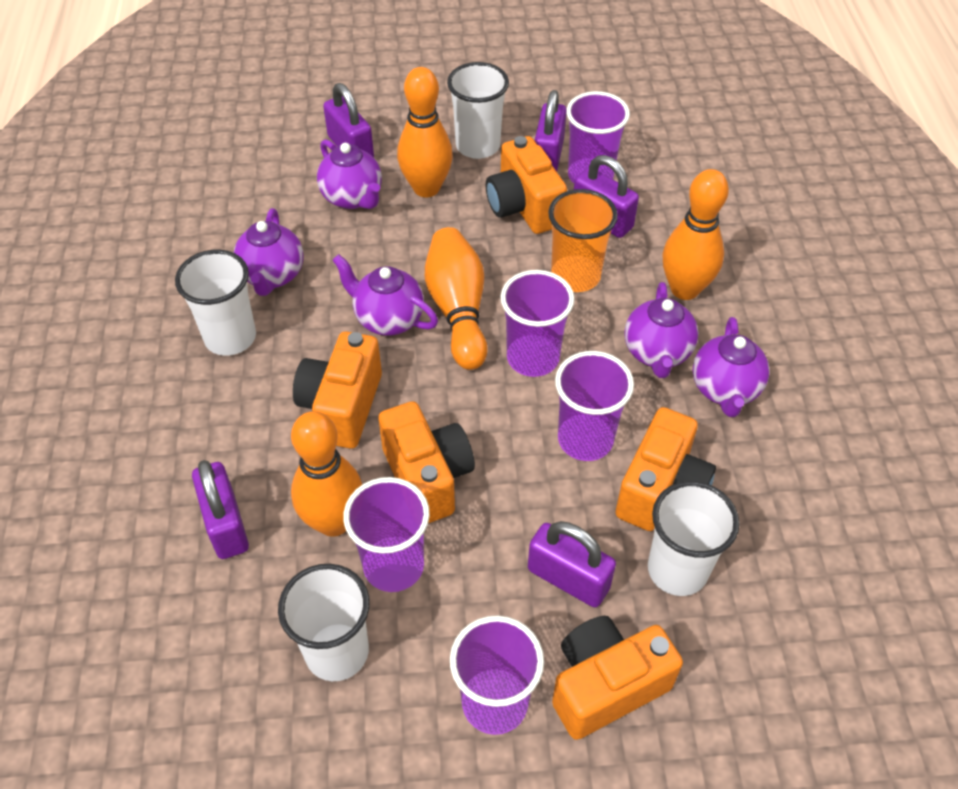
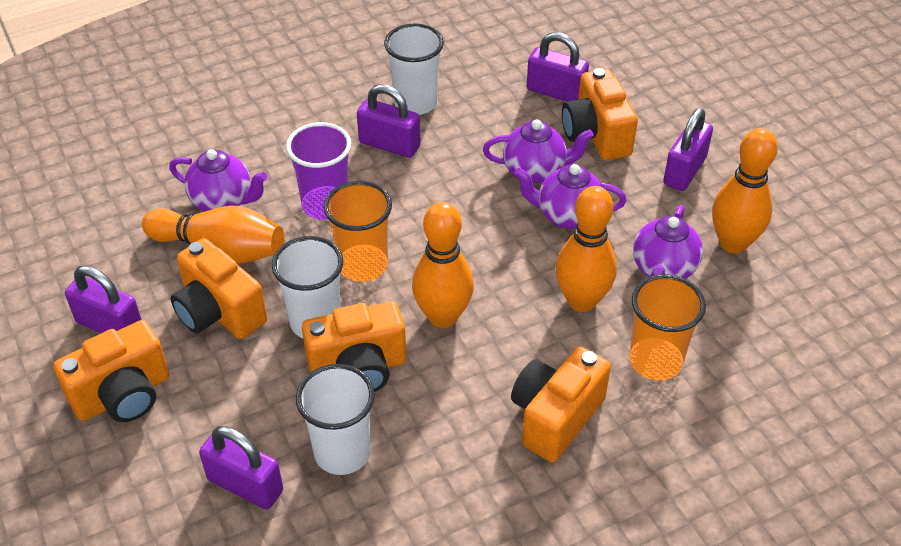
orange cup: [548,189,618,292] = 1 -> [324,181,392,282] [629,274,706,381] = 2
purple cup: [343,477,430,592] [450,615,544,735] [500,270,575,377] [555,351,634,461] [566,91,630,183] = 5 -> [286,122,351,220] = 1
purple teapot: [234,208,303,296] [317,139,382,209] [332,254,438,335] [624,282,699,378] [693,317,770,417] = 5 -> [169,149,267,211] [483,120,594,183] [514,164,626,229] [633,205,703,279] = 4
white cup: [175,250,256,356] [278,564,370,681] [447,62,509,159] [648,481,740,596] = 4 -> [272,236,343,338] [296,364,375,475] [384,23,444,115] = 3

